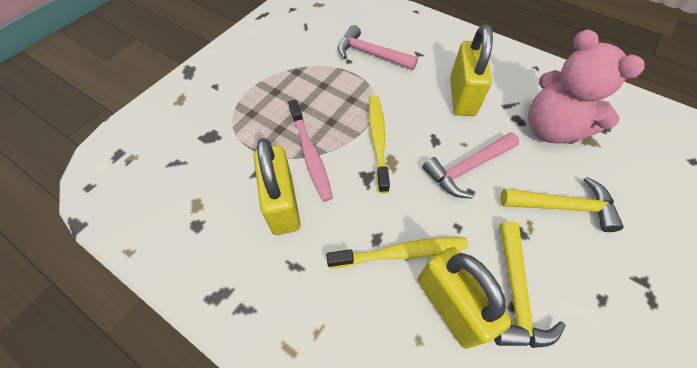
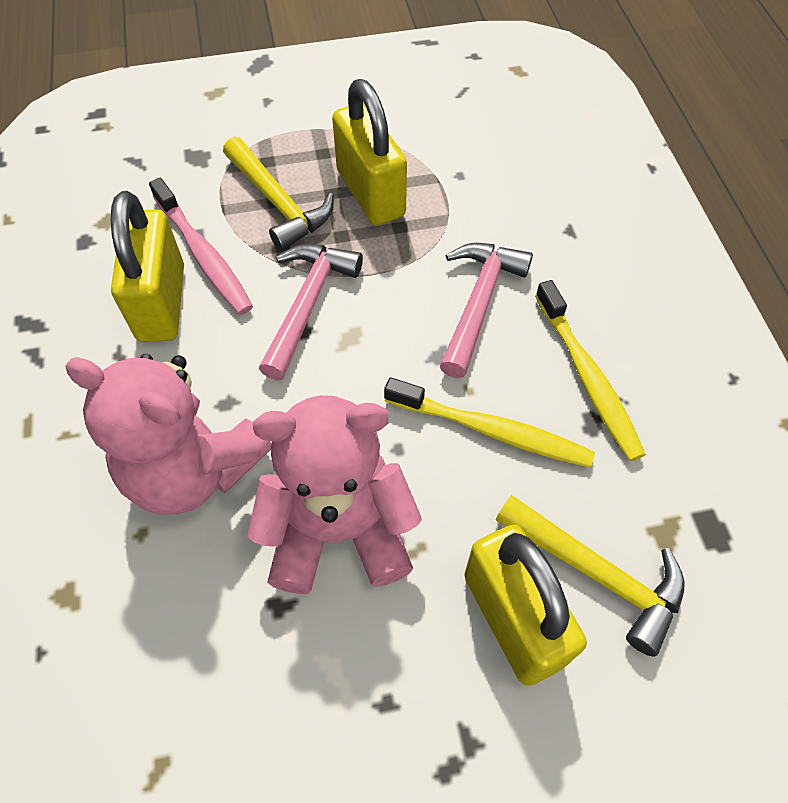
pink teddy bear: [528,29,645,144] = 1 -> [65,354,271,515] [247,395,422,594] = 2

